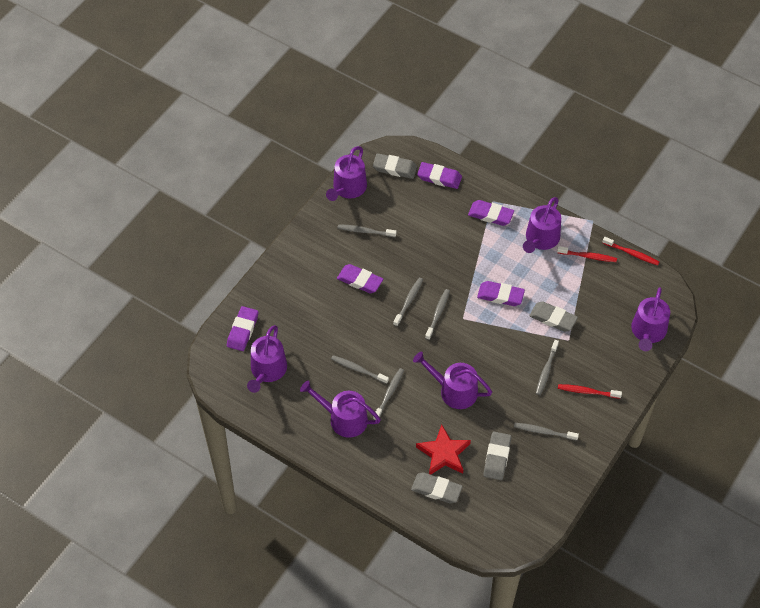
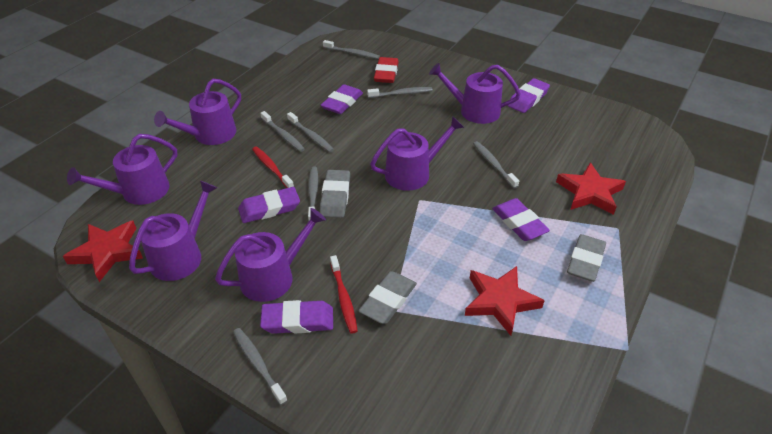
grey eraser: [373,153,417,179] [411,472,463,504] [483,432,511,480] [529,301,578,332] = 4 -> [320,170,350,218] [358,271,417,324] [567,234,606,282] = 3
red eraser: none = 0 -> [374,57,399,83] = 1
red star: [416,425,471,475] = 1 -> [63,220,143,282] [465,266,545,336] [556,163,626,215] = 3
red toothbrush: [557,246,617,262] [558,384,622,399] [603,237,659,265] = 3 -> [252,146,294,188] [330,255,358,334] = 2

